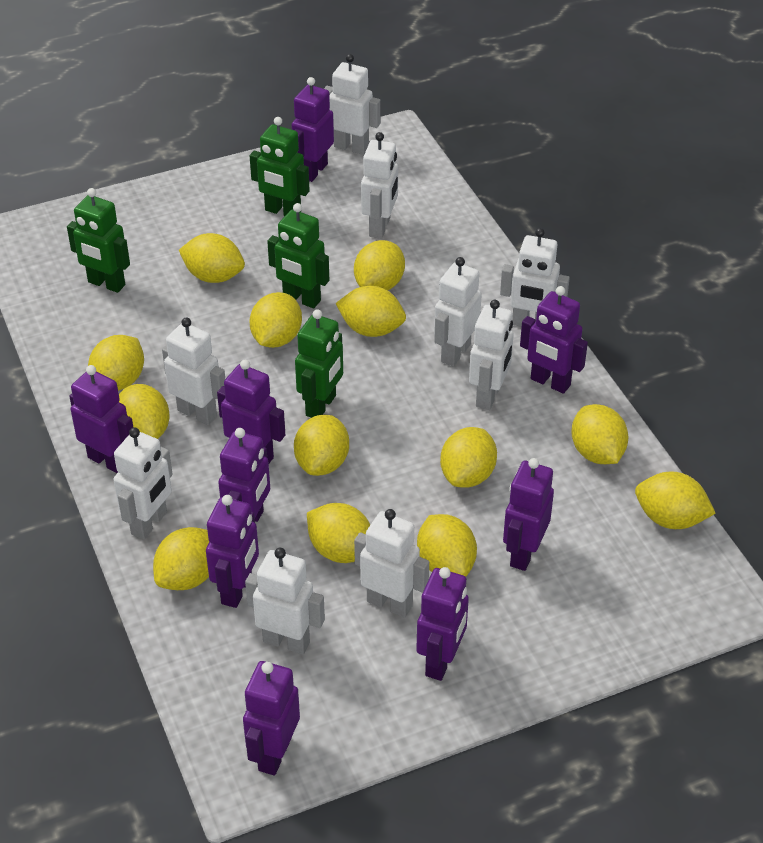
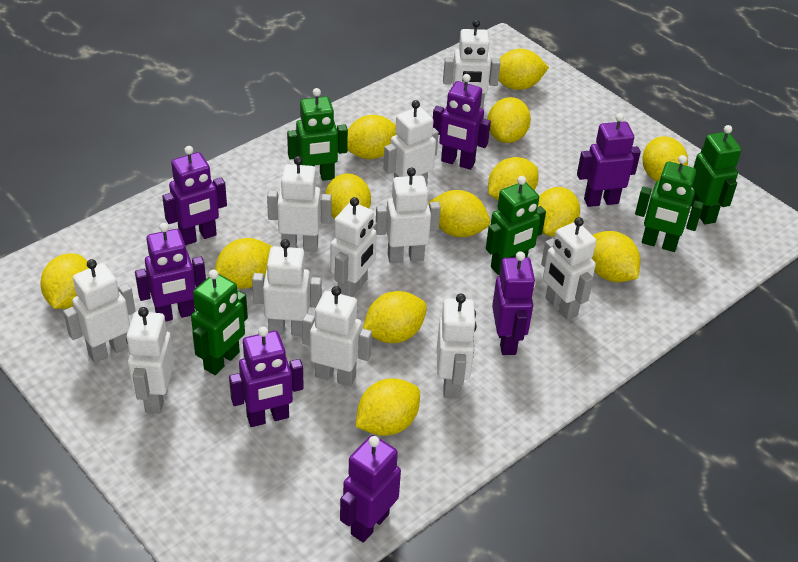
green robot: [67,188,130,293] [250,117,310,216] [267,203,329,308] [295,309,343,418] = 4 -> [191,270,248,375] [287,88,348,181] [486,176,546,275] [635,155,704,252] [691,125,741,224] = 5
purple robot: [69,365,134,473] [206,495,259,608] [217,360,285,463] [218,428,270,522] [243,661,300,775] [292,77,334,182] [416,567,469,681] [503,458,554,571] [520,286,588,394] = 9 -> [135,223,206,322] [162,146,227,245] [229,326,304,427] [340,435,401,543] [433,74,491,170] [492,251,535,355] [577,113,641,207] = 7
white robot: [113,427,173,540] [162,318,225,425] [245,548,325,655] [324,54,381,155] [354,509,429,618] [361,132,398,239] [434,257,482,367] [469,300,514,410] [500,228,570,327] = 9 -> [63,259,136,363] [126,307,174,414] [252,239,322,336] [267,156,332,252] [302,286,372,387] [330,197,377,297] [376,167,441,263] [384,100,439,186] [437,293,477,398] [443,19,501,109] [541,217,596,320] = 11

